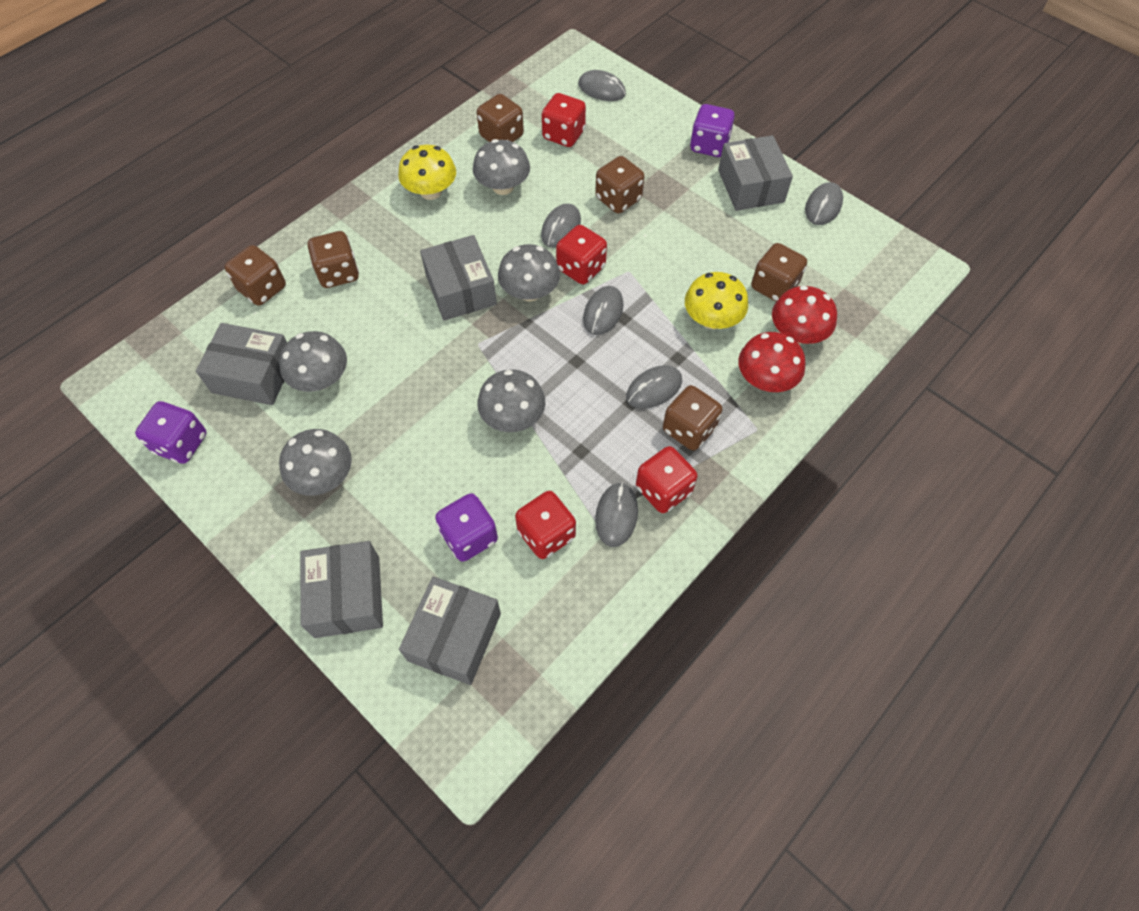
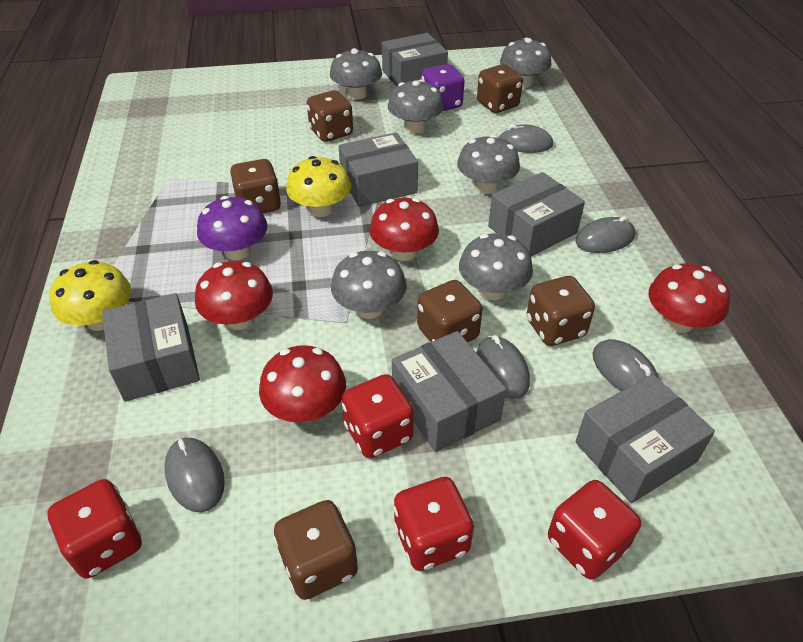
grey box: [196,323,287,405] [300,541,383,638] [399,577,501,685] [420,235,497,321] [718,135,793,211] = 5 -> [102,293,200,402] [338,132,418,207] [382,33,448,87] [392,331,506,452] [488,172,585,256] [575,374,715,503] = 6
grey mouse: [541,204,581,248] [578,70,626,101] [583,286,624,335] [595,482,638,547] [626,365,682,409] [805,182,843,225] = 6 -> [164,437,225,512] [476,335,530,399] [498,124,553,153] [576,216,635,253] [593,339,659,391] = 5
grey mushroom: [279,331,347,392] [279,429,352,496] [473,139,530,195] [477,369,545,432] [498,244,560,301] = 5 -> [330,48,382,100] [331,251,407,319] [388,79,444,133] [457,135,520,194] [459,234,533,300] [500,37,552,88] = 6
purple dice: [135,401,207,464] [435,493,498,562] [690,104,735,157] = 3 -> [422,64,464,111] = 1
purple mushroom: none = 0 -> [197,196,268,260] = 1
red mushroom: [738,332,805,392] [772,286,837,344] = 2 -> [195,261,273,330] [259,345,346,423] [369,198,439,261] [649,264,730,333] = 4

